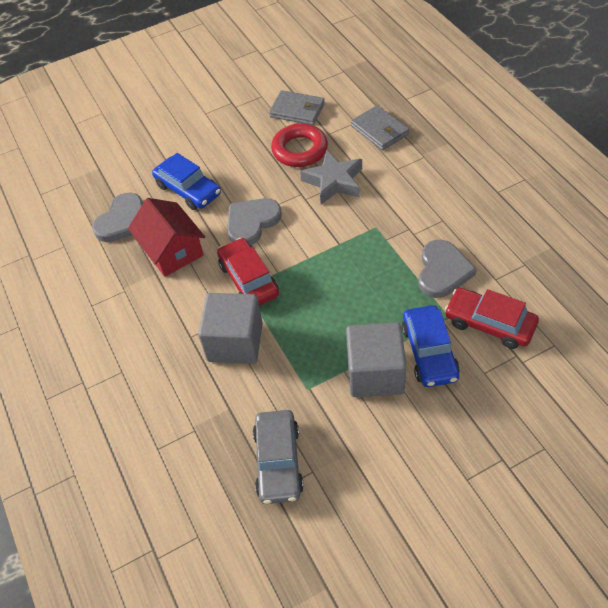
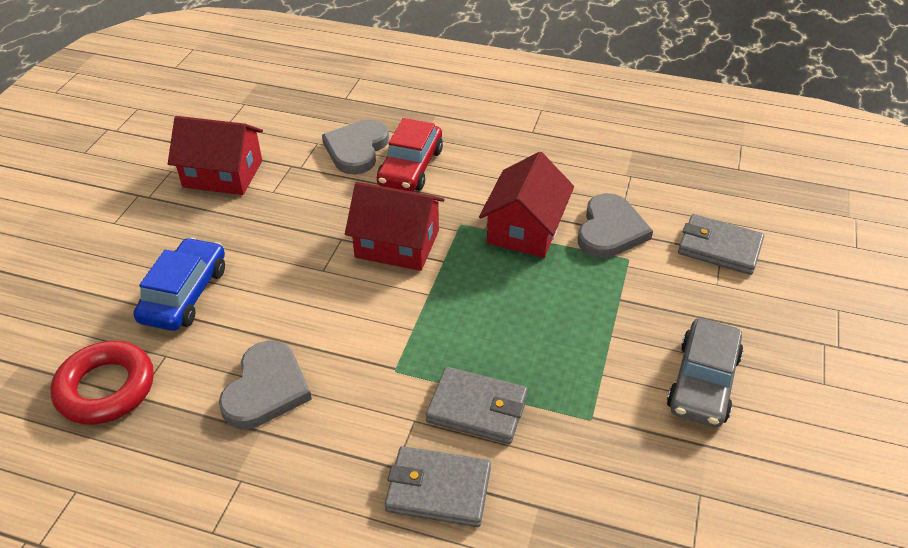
blue car: [152,153,221,210] [402,305,460,387] = 2 -> [133,238,225,331] = 1
grey cube: [198,293,263,364] [346,322,406,397] = 2 -> none = 0
grey star: [300,150,362,204] = 1 -> none = 0
grey wallet: [269,90,325,125] [351,105,409,150] = 2 -> [385,446,491,527] [426,367,528,444] [678,214,764,275] = 3
red car: [217,238,279,306] [445,288,539,349] = 2 -> [377,118,443,192] = 1
red house: [128,198,205,277] = 1 -> [168,116,263,195] [345,182,445,271] [479,152,574,258] = 3

